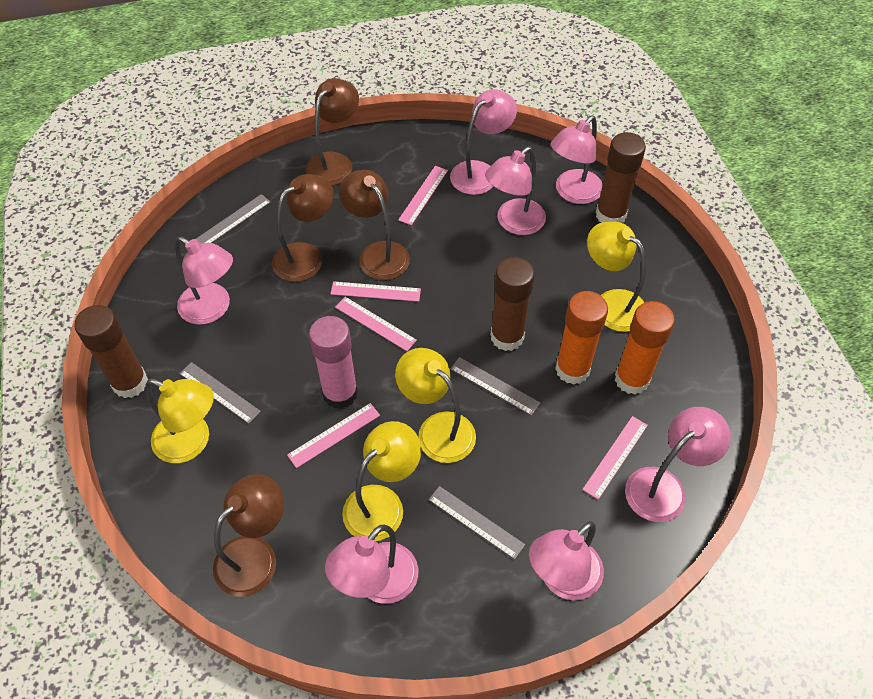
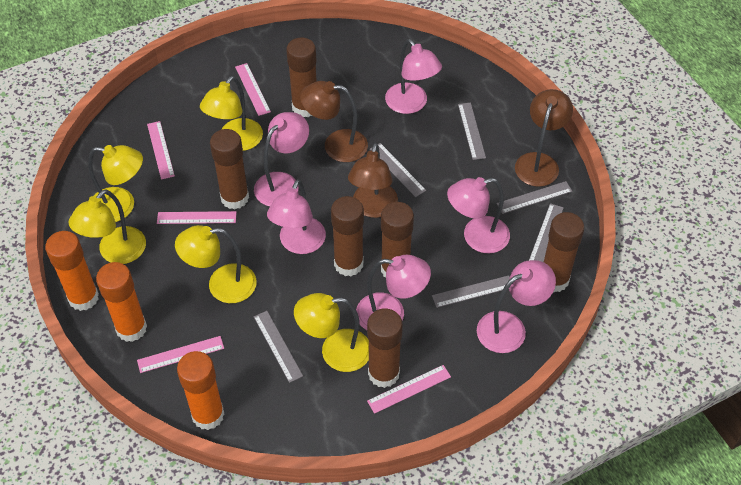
brown glue stick: [74,305,148,398] [490,257,534,351] [596,132,646,223] = 3 -> [210,129,249,209] [286,38,317,117] [331,196,364,276] [367,308,403,388] [381,202,414,277] [544,212,585,292] = 6
brown lamp: [213,474,284,597] [272,174,334,282] [306,78,359,185] [339,170,410,280] = 4 -> [300,81,368,162] [348,143,398,218] [515,89,573,187] = 3
grey ruler: [179,362,261,424] [196,194,271,244] [428,486,525,560] [450,357,540,416] = 4 -> [254,311,303,383] [370,143,426,197] [432,275,510,308] [458,103,486,160] [497,181,572,214] [529,203,564,262] = 6
orange glue stick: [555,291,608,385] [615,301,675,395] = 2 -> [45,231,99,311] [96,262,147,342] [177,351,224,430] = 3
pink glue stick: [309,316,358,409] = 1 -> none = 0
pink lamp: [175,237,233,325] [325,525,418,604] [450,89,517,195] [485,147,546,235] [529,521,604,600] [551,116,603,204] [625,407,731,522] = 7 -> [254,112,309,206] [267,179,326,254] [356,255,431,330] [385,39,442,114] [447,177,510,253] [477,260,556,353] = 6
yellow lamp: [145,379,214,463] [342,421,421,541] [395,348,476,463] [587,222,646,332] = 4 -> [69,190,146,264] [88,145,143,222] [175,225,257,303] [200,76,263,151] [294,293,369,372] = 5

